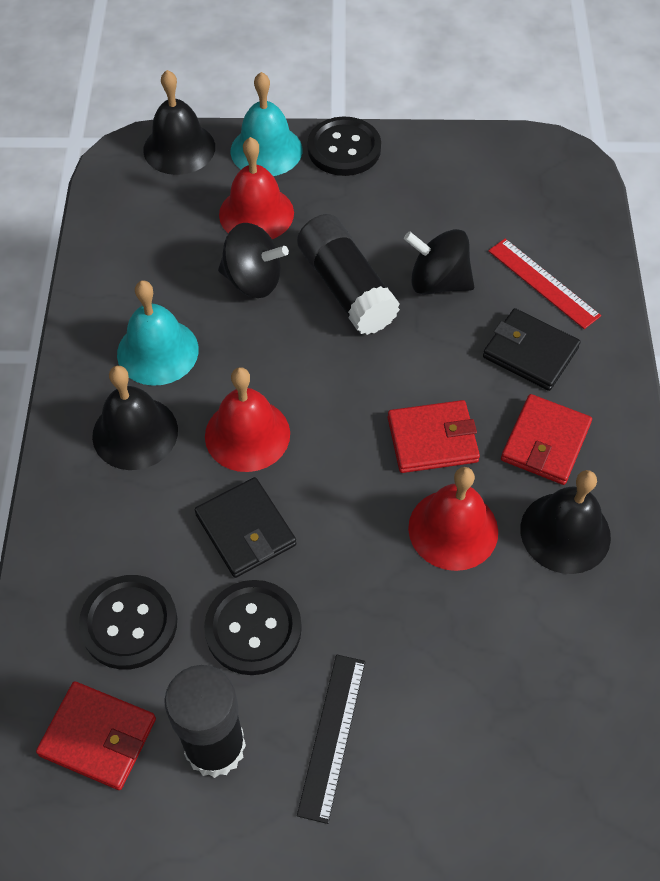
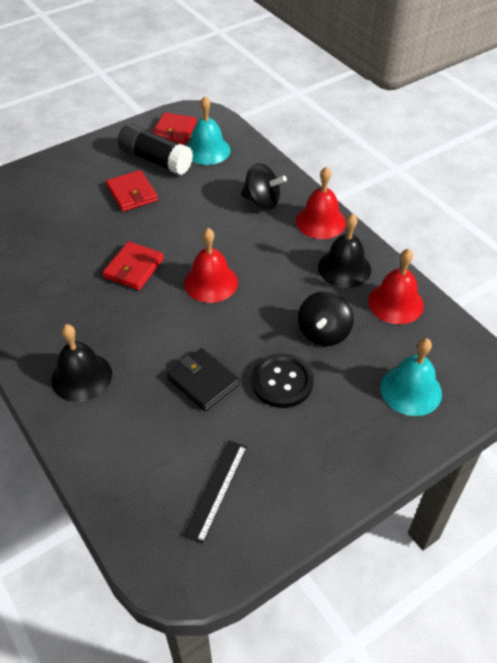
black bell: [92,366,178,470] [143,70,215,175] [520,470,611,574] = 3 -> [51,324,112,402] [318,213,371,288] = 2
black button: [79,575,177,670] [204,580,302,675] [308,117,381,176] = 3 -> [252,353,313,408] = 1
black glue stick: [164,665,246,778] [297,214,400,335] = 2 -> [118,123,193,175] = 1
black wallet: [195,477,296,578] [483,308,581,391] = 2 -> [167,348,240,411] = 1
red ruler: [488,239,601,329] = 1 -> none = 0

